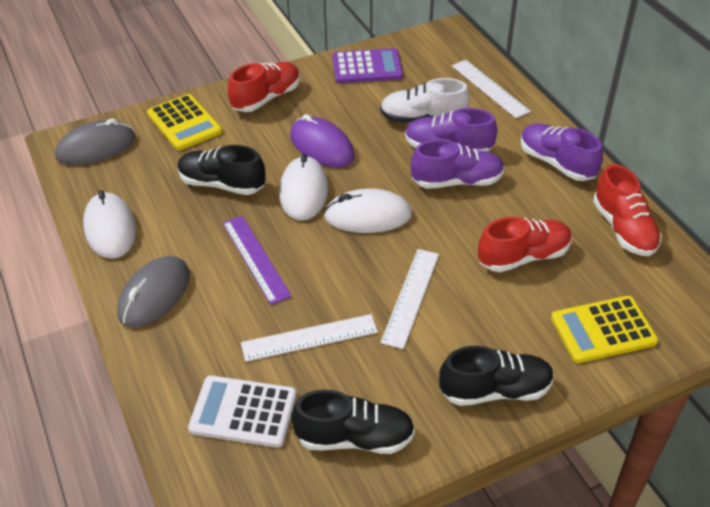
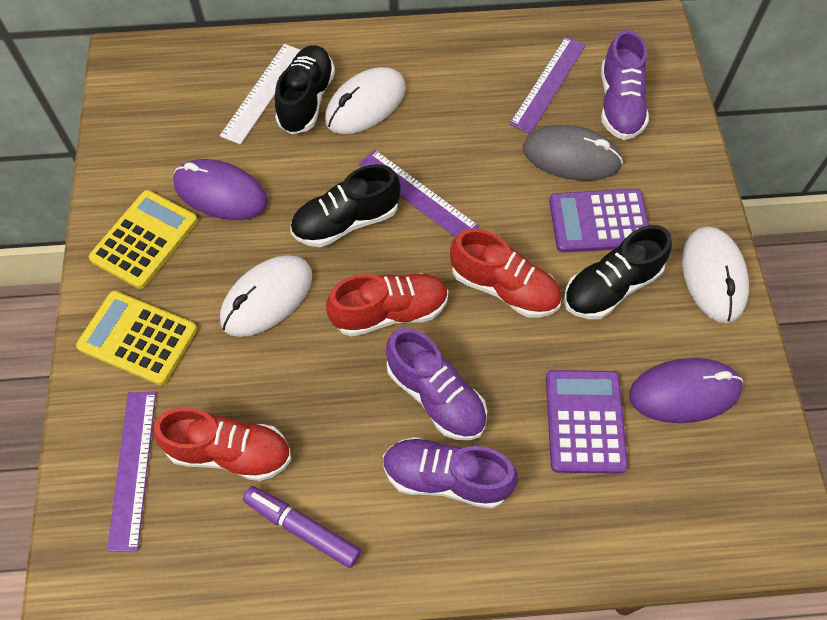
grey mouse: [55,119,135,165] [117,256,190,328] = 2 -> [523,125,623,181] = 1
purple calculator: [332,48,403,83] = 1 -> [546,370,628,474] [549,189,649,253] = 2
purple marker: none = 0 -> [243,486,361,568] = 1
purple mouse: [290,114,355,168] = 1 -> [173,159,268,220] [629,358,743,423] = 2
purple ruler: [223,216,292,305] = 1 -> [107,392,156,552] [359,150,479,237] [510,36,586,134] = 3
white calculator: [188,375,297,448] = 1 -> none = 0
white ruler: [241,314,378,362] [380,249,439,349] [452,60,531,118] = 3 -> [220,44,301,145] = 1
white shoe: [380,78,470,123] = 1 -> none = 0

